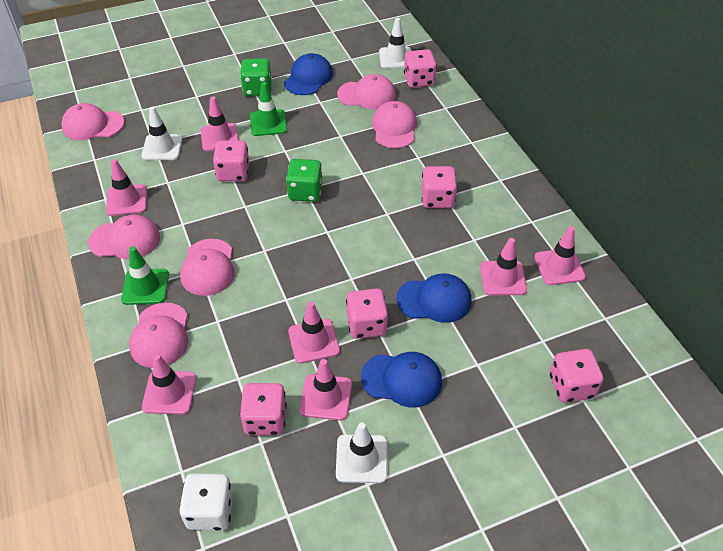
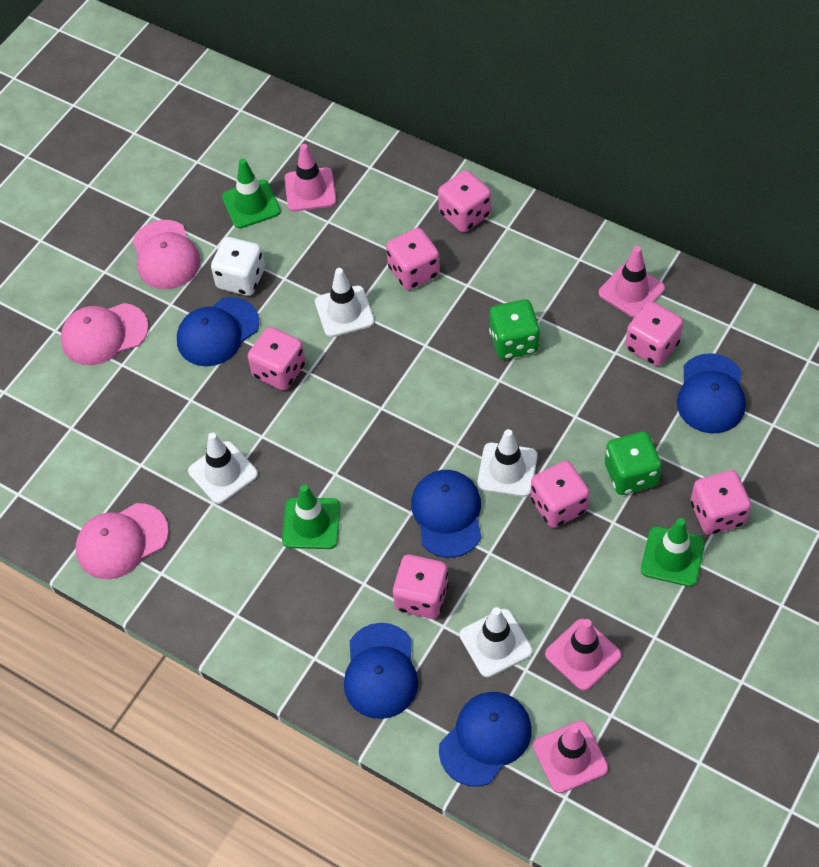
blue cap: [284,53,333,95] [361,352,442,408] [396,273,471,323] = 3 -> [177,297,259,366] [344,623,418,719] [411,470,481,558] [439,692,532,786] [677,353,746,433] = 5
green traffic cone: [121,246,169,305] [250,82,287,136] = 2 -> [222,159,281,228] [282,485,341,549] [641,518,705,587] = 3
pink cap: [61,103,124,140] [88,215,160,259] [129,302,188,368] [180,239,235,296] [337,74,396,109] [372,101,417,148] = 6 -> [61,303,149,365] [76,503,169,579] [133,220,201,289] = 3
pink dice: [213,140,249,181] [240,383,287,435] [346,288,388,339] [404,49,437,88] [421,166,457,208] [550,349,603,403] = 6 -> [248,327,306,391] [386,228,440,290] [393,554,449,619] [438,170,491,232] [530,461,590,528] [625,301,683,366] [691,470,751,535] = 7
pink traffic cone: [106,159,147,216] [142,354,196,415] [201,96,239,151] [288,302,340,364] [299,359,352,421] [480,238,527,295] [535,226,586,285] = 7 -> [284,144,337,211] [533,721,608,793] [545,619,621,691] [599,246,665,318] = 4
white traffic cone: [141,107,183,160] [336,422,387,483] [379,18,411,68] = 3 -> [188,433,258,504] [315,268,374,337] [460,607,533,678] [477,429,538,497] = 4

